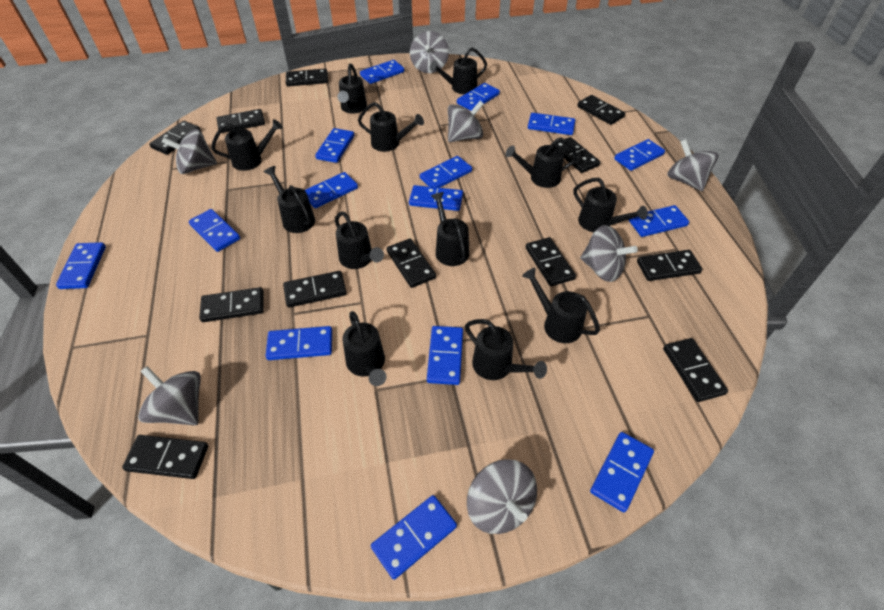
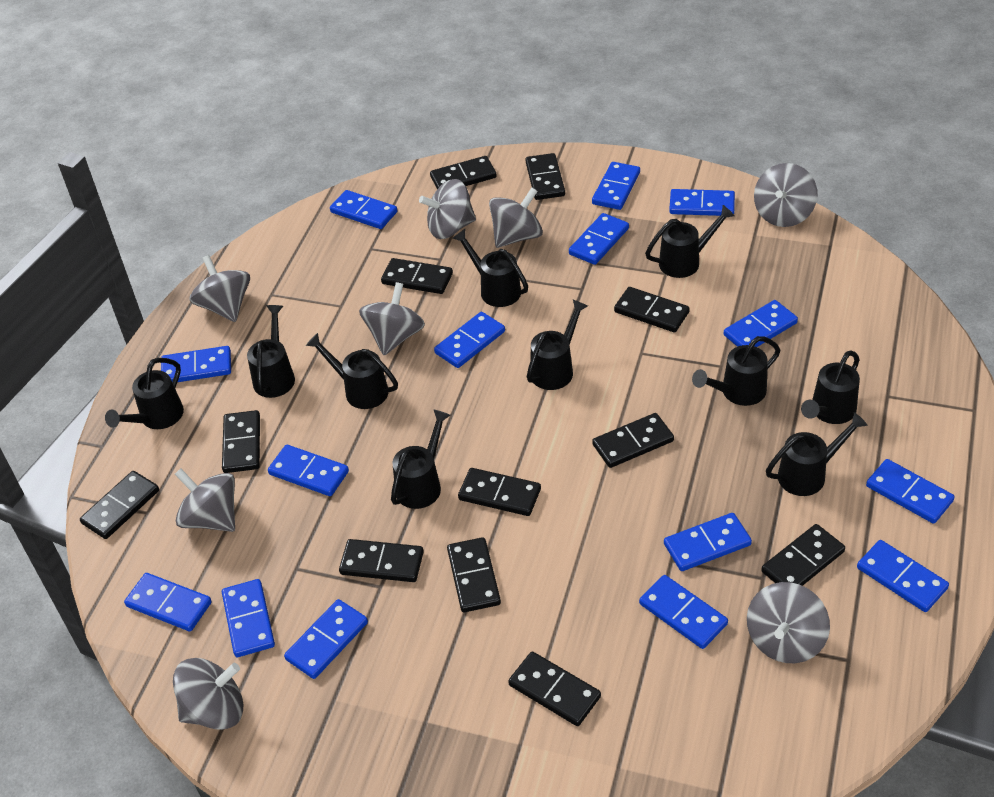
black watering can: [211,119,283,171] [264,166,315,233] [335,211,384,269] [337,63,367,114] [343,311,386,386] [358,102,424,152] [430,48,487,94] [431,192,469,266] [465,319,547,380] [505,137,578,188] [522,268,600,343] [574,178,648,232] = 12 -> [105,358,184,429] [247,305,295,398] [306,333,398,409] [391,409,450,509] [453,229,528,307] [527,300,588,390] [645,205,735,278] [692,336,781,406] [766,412,868,496] [801,350,860,424] = 10
grey spinning top: [138,366,201,425] [162,129,217,174] [410,31,449,73] [448,101,484,142] [467,459,537,534] [580,225,638,282] [667,139,719,191] = 7 -> [173,658,243,730] [175,469,235,532] [189,255,250,322] [359,282,425,355] [419,179,476,239] [489,188,543,248] [747,582,830,663] [754,163,817,227] = 8

